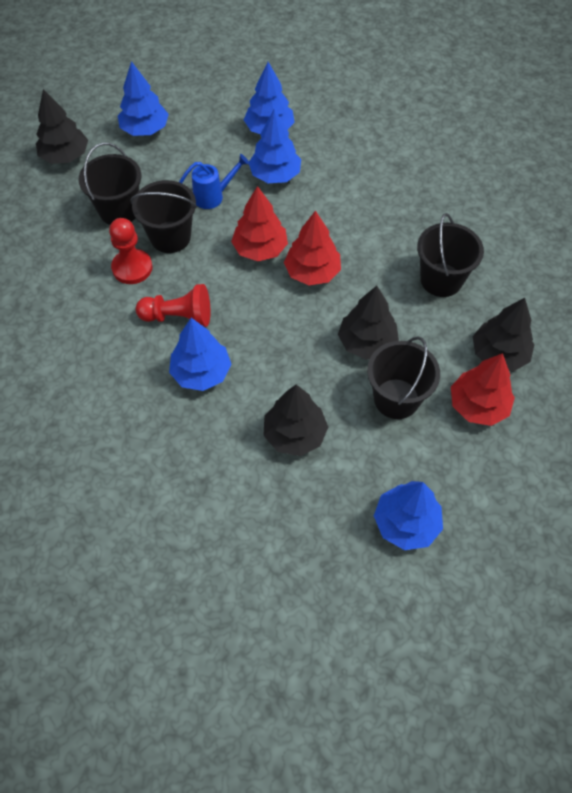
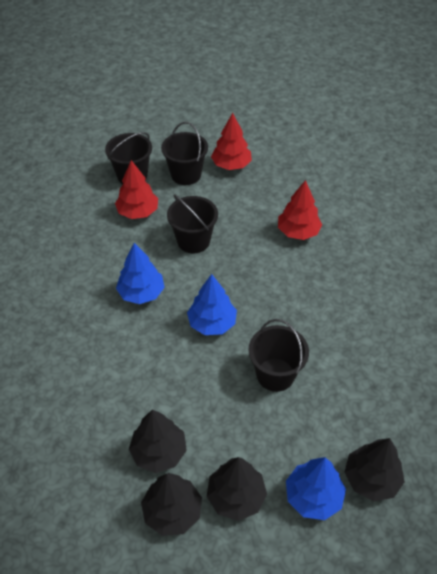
blue tree: [118,61,169,136] [169,318,231,391] [244,62,295,134] [249,109,301,183] [374,481,443,550] = 5 -> [116,243,165,304] [187,274,237,335] [286,457,346,520] = 3
blue watering can: [179,154,249,209] = 1 -> none = 0
red pawn: [109,218,153,284] [136,284,210,327] = 2 -> none = 0

